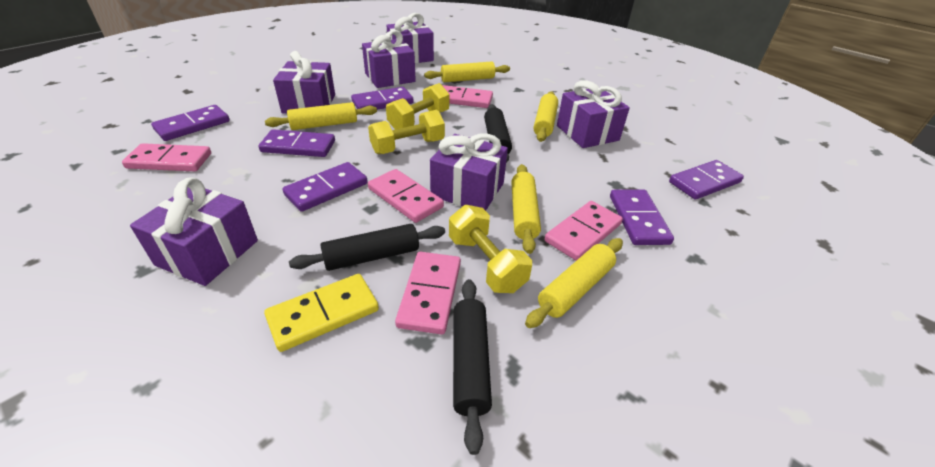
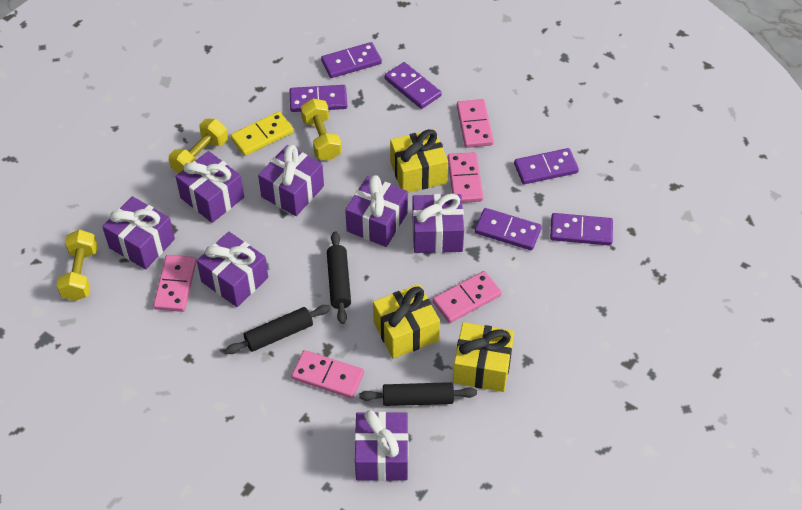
purple gift: [130,177,258,286] [273,51,335,114] [362,30,416,88] [386,13,434,63] [430,133,508,211] [557,80,630,148] = 6 -> [102,196,175,269] [176,151,244,223] [197,232,268,307] [258,145,324,216] [345,175,408,247] [355,410,409,481] [412,193,464,253] = 7
yellow gift: none = 0 -> [373,284,440,359] [390,129,448,193] [453,322,514,392] = 3
yellow rolling pin: [265,102,377,130] [424,61,510,82] [511,164,541,254] [525,238,623,328] [533,91,558,142] = 5 -> none = 0

